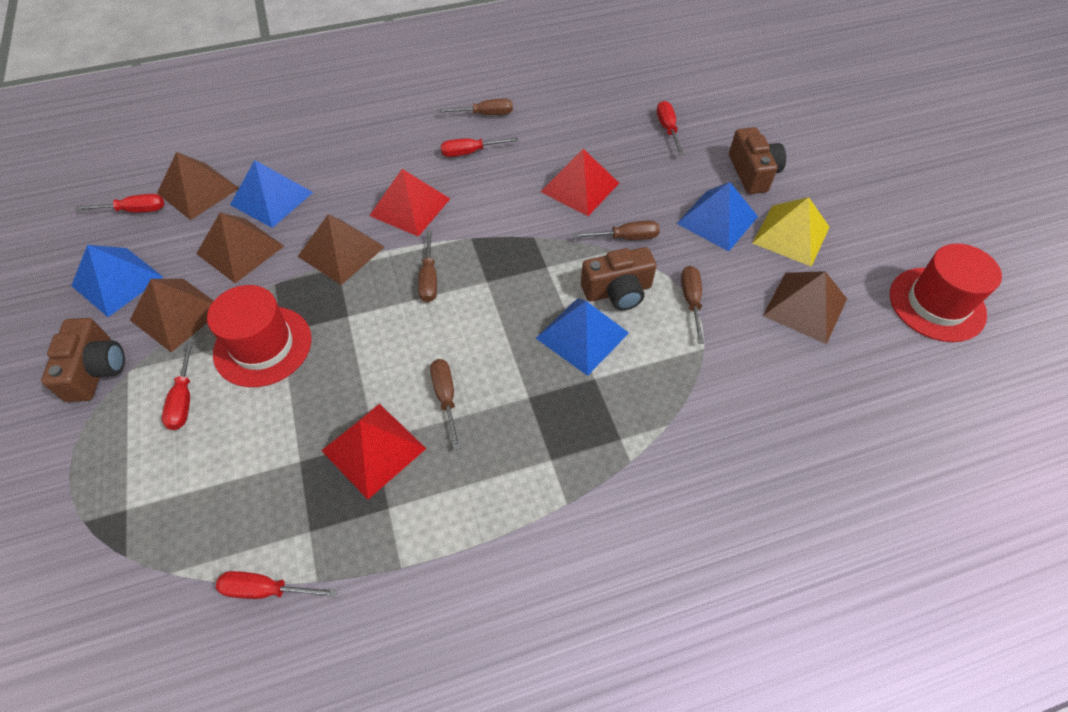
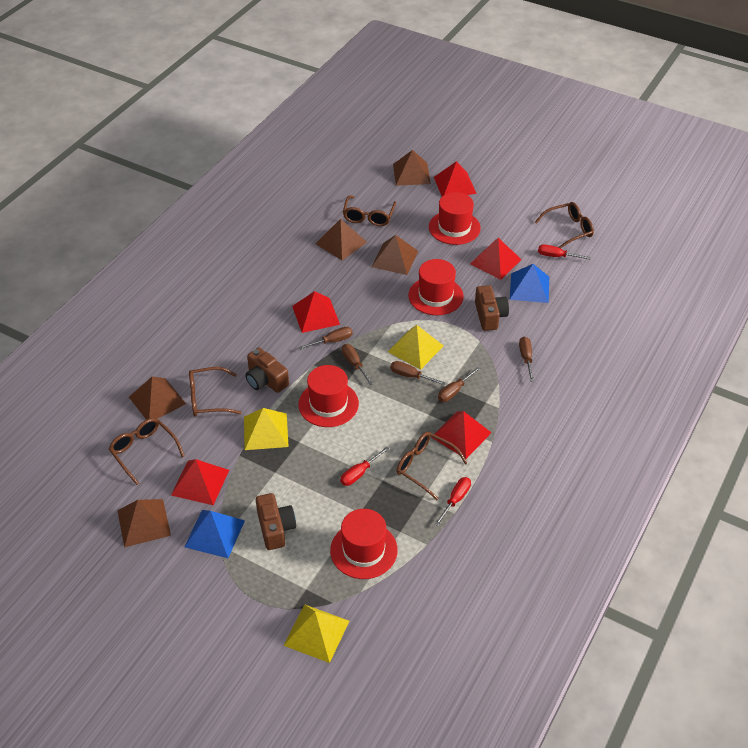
blue pyramid: [71,245,163,317] [230,160,313,228] [536,298,629,376] [677,182,758,251] = 4 -> [184,510,245,558] [510,264,549,303] = 2
brown glasses: none = 0 -> [109,418,185,485] [189,367,242,417] [343,195,396,226] [396,432,468,500] [535,202,594,248] = 5
red hat: [207,285,312,387] [890,244,1002,342] = 2 -> [298,365,359,427] [330,509,398,579] [408,259,464,315] [429,192,481,245] = 4
red pyramid: [321,404,426,499] [369,169,450,237] [541,149,619,216] = 3 -> [171,459,229,505] [292,291,340,333] [431,411,492,459] [434,161,477,196] [470,238,522,280] = 5
red screwdriver: [75,194,164,212] [162,341,193,430] [216,571,337,599] [441,137,519,157] [657,101,684,155] = 5 -> [340,446,389,486] [435,477,471,526] [538,244,591,260] = 3
yellow pyramid: [752,197,830,267] = 1 -> [244,408,289,450] [284,604,349,663] [388,325,443,370] = 3

